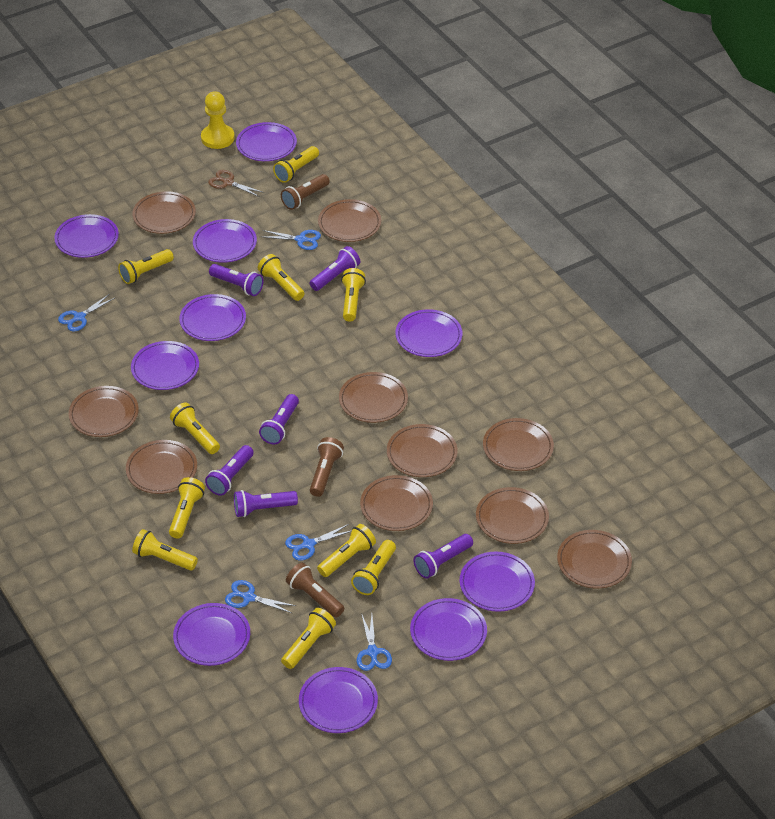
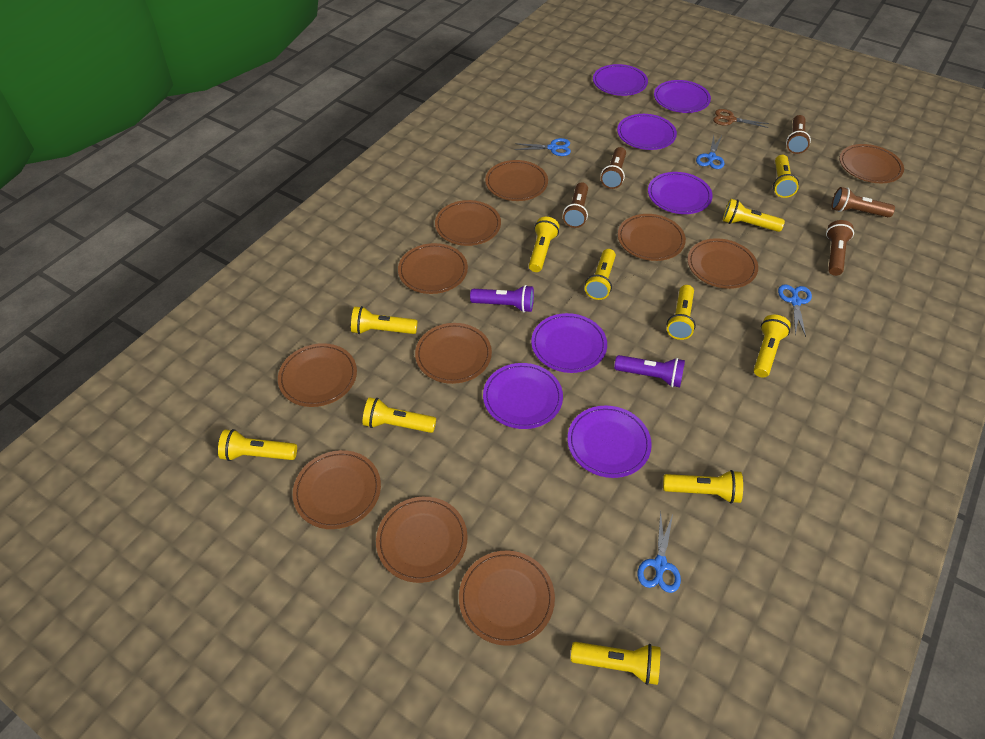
blue scissors: [58,294,115,331] [225,580,296,613] [262,230,321,250] [285,524,352,561] [356,613,392,671] = 5 -> [515,138,571,156] [637,510,681,593] [696,135,724,169] [778,284,812,337] = 4
brown flashlight: [281,174,330,210] [286,563,344,618] [310,437,344,497] = 3 -> [563,182,588,228] [601,147,626,189] [786,115,811,154] [826,220,854,276] [832,187,895,217] = 5
brown plate: [69,386,139,437] [126,440,197,494] [132,191,196,234] [318,199,381,242] [339,372,408,423] [360,475,433,531] [387,424,458,477] [476,487,549,544] [483,418,554,471] [557,530,632,588] = 10 -> [278,343,357,407] [293,450,381,529] [376,497,468,583] [398,243,468,294] [415,323,492,384] [435,200,501,246] [459,550,555,646] [485,160,548,201] [618,214,686,261] [687,238,758,289] [839,144,904,183] = 11
purple flashlight: [205,445,254,496] [209,264,264,296] [234,490,298,517] [259,394,299,445] [310,246,360,291] [413,534,473,579] = 6 -> [470,285,534,312] [614,355,685,387] = 2
purple plate: [54,214,119,258] [131,341,199,390] [173,603,250,666] [179,294,246,341] [193,219,257,263] [236,122,297,161] [299,667,378,733] [396,309,462,357] [410,598,487,661] [460,552,535,612] = 10 -> [483,363,563,429] [531,313,607,373] [567,406,652,478] [593,64,648,96] [617,114,677,150] [648,172,713,214] [654,80,711,113] = 7
yellow flashlight: [118,249,174,284] [132,529,198,571] [169,477,205,538] [170,402,220,454] [258,254,304,301] [273,146,319,183] [281,608,336,669] [317,524,376,577] [341,268,366,322] [351,540,396,595] = 10 -> [218,429,297,461] [351,306,418,334] [363,397,436,433] [529,217,560,272] [571,642,660,685] [585,249,616,300] [663,470,743,504] [667,285,696,340] [723,199,785,232] [754,315,791,377] [773,155,799,198] = 11
yellow pawn: [201,91,235,149] = 1 -> none = 0

